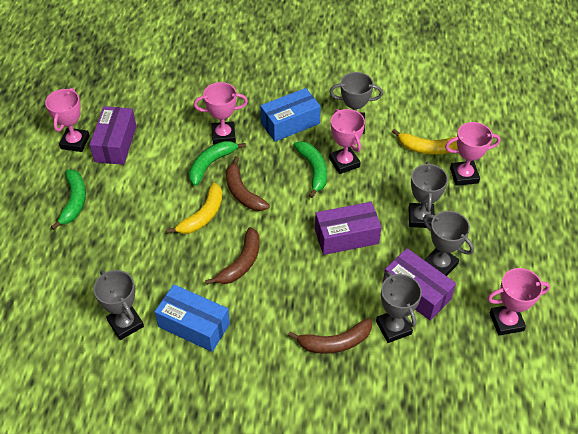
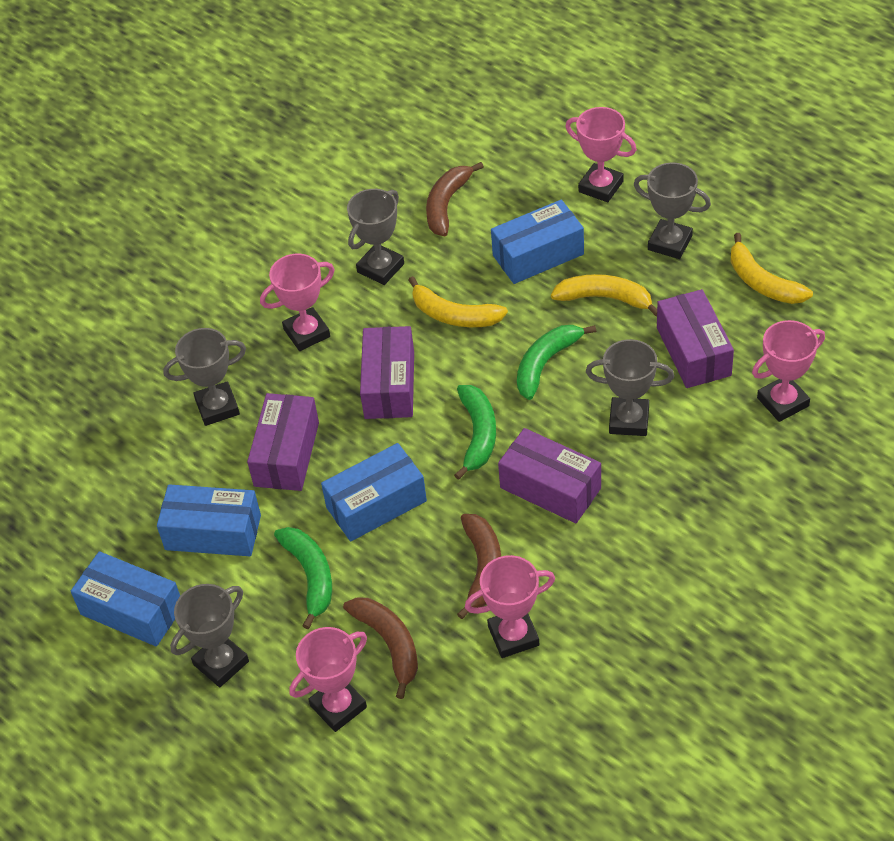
blue box: [155,284,230,352] [260,88,321,142] = 2 -> [71,551,180,646] [157,484,261,556] [321,443,427,542] [491,200,584,284] = 4
purple box: [89,106,137,165] [315,202,382,255] [383,248,456,321] = 3 -> [247,393,319,491] [360,326,414,419] [498,428,601,523] [657,289,734,388] = 4
yellow banana: [167,183,222,234] [392,129,458,154] = 2 -> [408,276,508,327] [551,274,657,317] [731,233,813,304] = 3

